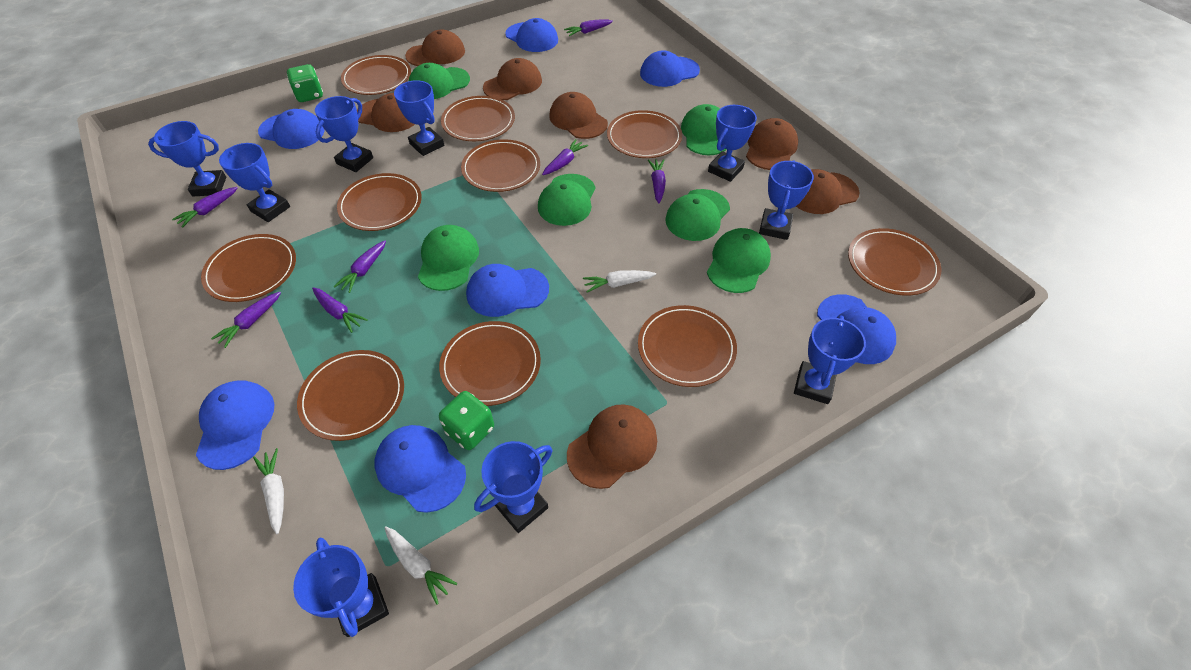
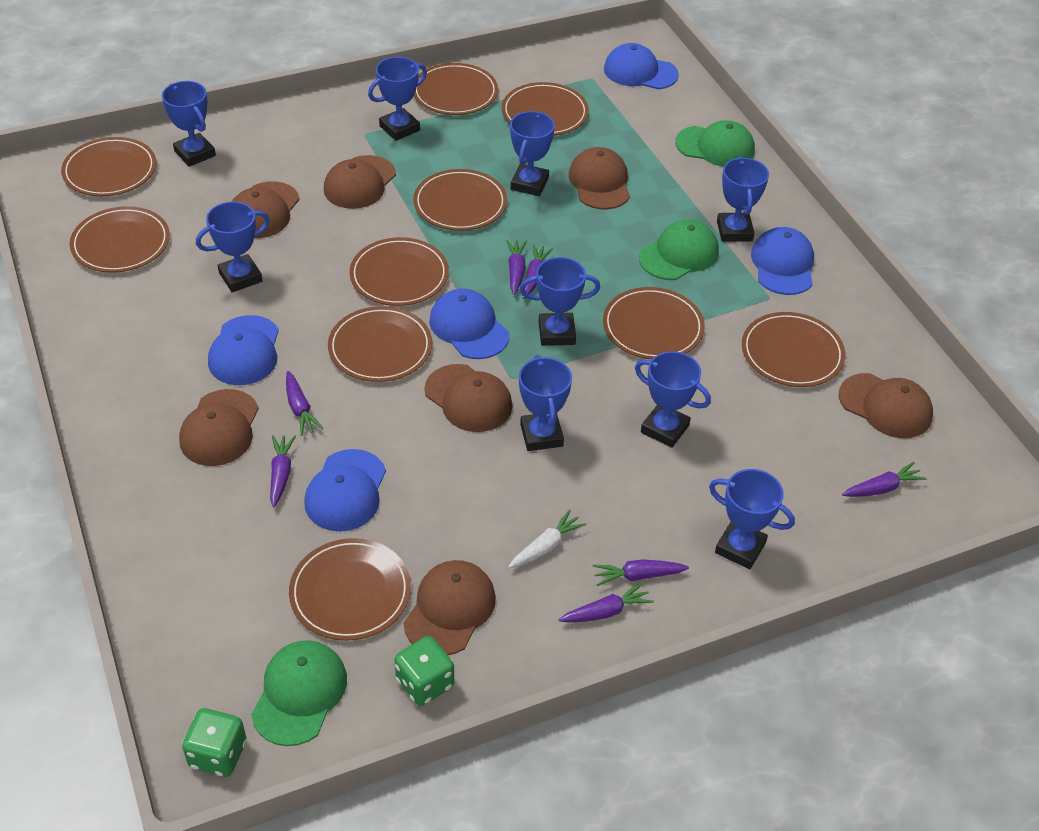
blue cap: [196,380,274,470] [258,109,325,149] [374,425,466,513] [466,264,549,317] [505,18,558,52] [640,50,700,87] [817,294,896,364] = 7 -> [208,315,279,385] [304,449,386,532] [429,289,509,359] [604,43,679,89] [751,227,814,295] = 5
green cap: [409,63,470,99] [418,225,479,291] [538,174,596,226] [665,189,730,241] [681,104,727,156] [707,228,771,293] = 6 -> [251,640,347,746] [639,220,719,280] [675,120,755,167] = 3
white carrot: [253,448,284,534] [384,526,457,605] [583,270,656,293] = 3 -> [508,510,587,568] = 1

